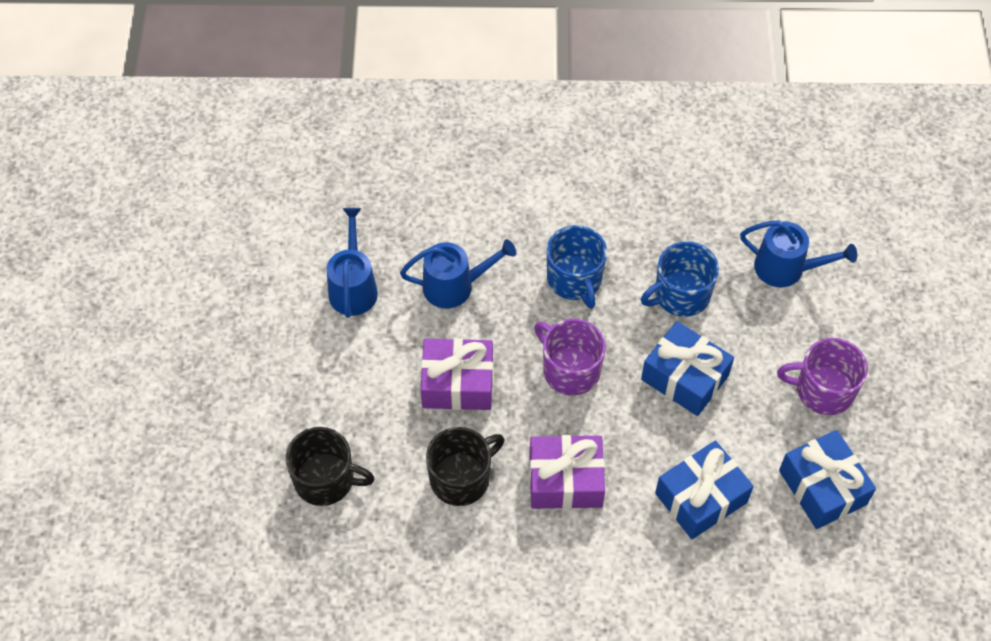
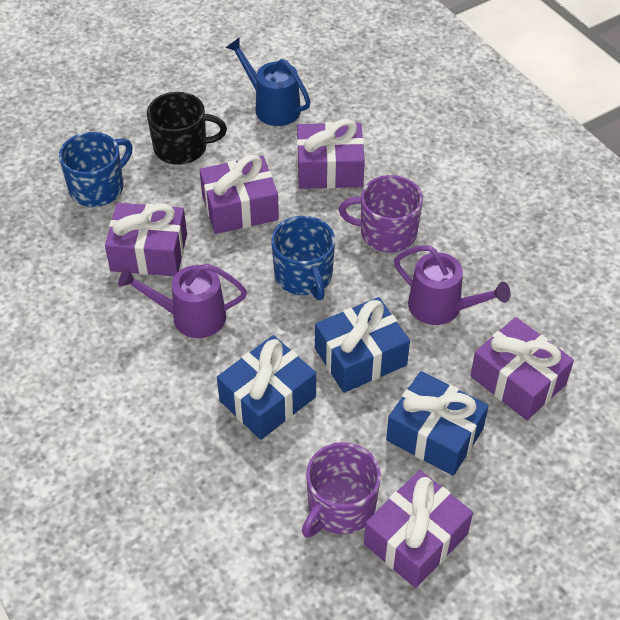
black mug: [285,427,375,506] [426,427,504,506] = 2 -> [147,92,227,165] = 1
blue watering can: [327,208,378,318] [400,239,516,308] [740,220,857,287] = 3 -> [226,37,311,126] = 1
purple gift: [421,338,493,410] [529,435,605,509] = 2 -> [105,203,187,276] [199,155,279,234] [297,119,365,189] [364,470,473,588] [470,317,574,420] = 5
purple watering can: none = 0 -> [118,264,247,338] [394,245,511,325] = 2

